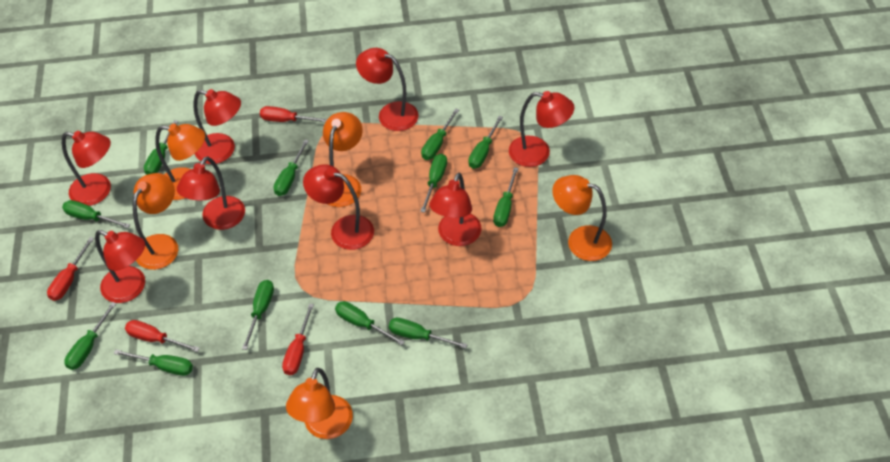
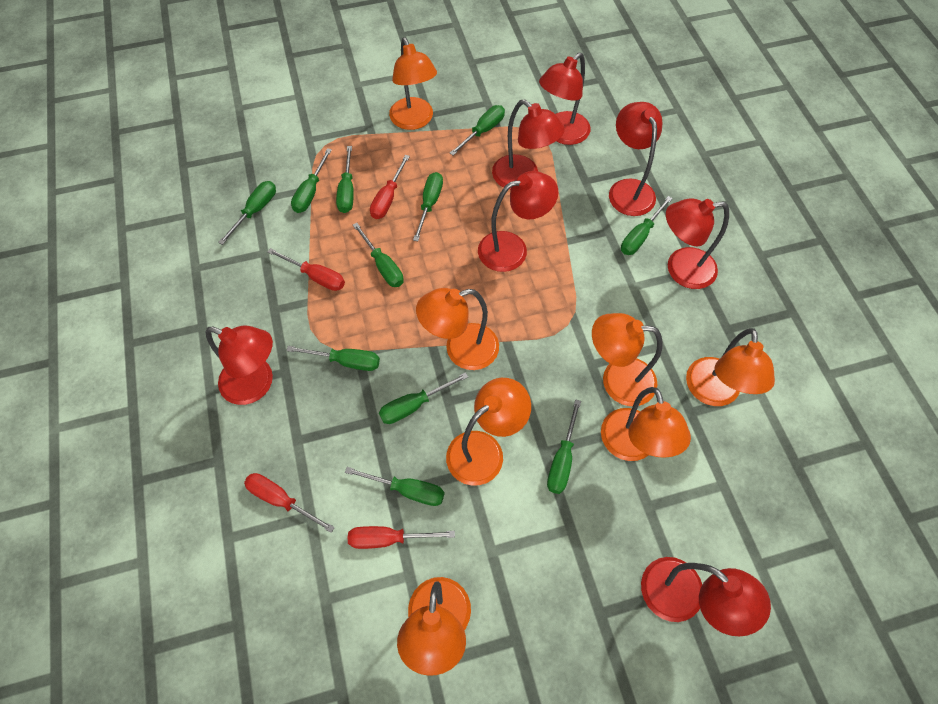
green screwdriver: [62,200,130,228] [64,302,117,370] [114,350,193,376] [144,120,178,175] [242,280,274,350] [274,140,309,196] [335,301,405,345] [389,318,468,349] [420,154,447,213] [421,108,459,160] [468,116,503,169] [493,167,518,227] = 12 -> [218,181,276,245] [286,346,380,371] [291,148,332,213] [336,146,354,213] [345,467,445,506] [353,223,404,287] [379,372,468,424] [413,172,443,241] [450,105,505,156] [547,399,581,494] [621,196,673,255] = 11
orange lamp: [133,173,178,270] [155,123,205,200] [286,368,353,439] [323,112,363,207] [552,175,612,261] = 5 -> [389,38,437,130] [397,577,471,676] [416,288,499,370] [446,378,531,486] [592,313,663,406] [601,387,691,461] [686,328,775,406] = 7
red lamp: [62,131,111,206] [95,230,145,303] [177,156,245,230] [194,89,241,164] [303,164,374,250] [356,48,419,131] [429,173,482,246] [509,91,575,167] = 8 -> [206,326,273,405] [478,171,558,272] [492,100,565,190] [539,53,590,145] [609,102,662,216] [641,557,771,637] [666,198,729,289] = 7

